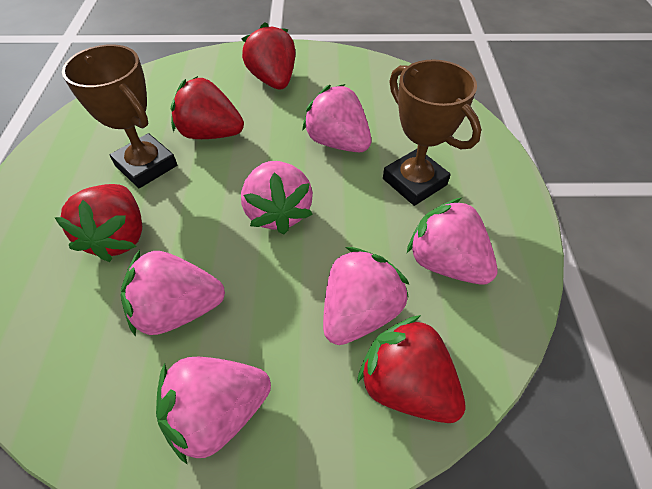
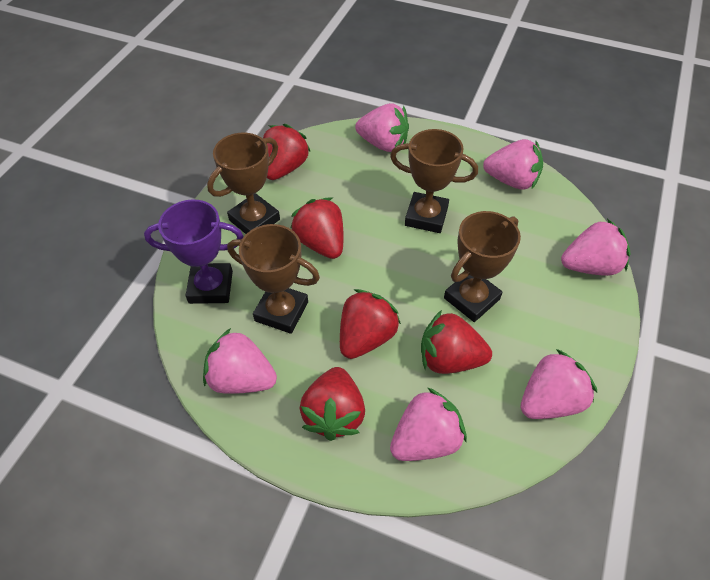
brown trophy: [62,44,177,188] [383,59,481,206] = 2 -> [207,133,280,234] [227,224,320,334] [390,129,478,233] [444,211,521,322] = 4
purple trophy: none = 0 -> [144,199,244,304] = 1
red strawberry: [55,184,142,262] [171,76,244,139] [242,22,295,90] [357,315,466,423] = 4 -> [263,124,311,180] [290,198,344,259] [299,367,365,441] [340,289,401,359] [421,310,492,374] = 5

